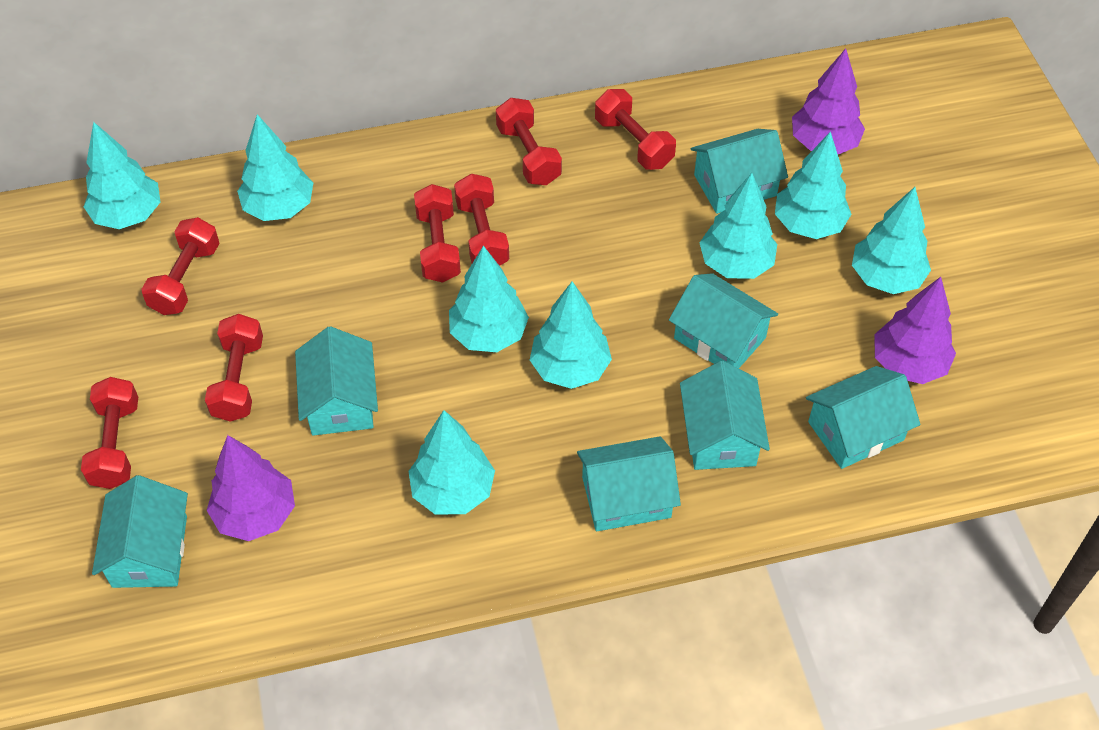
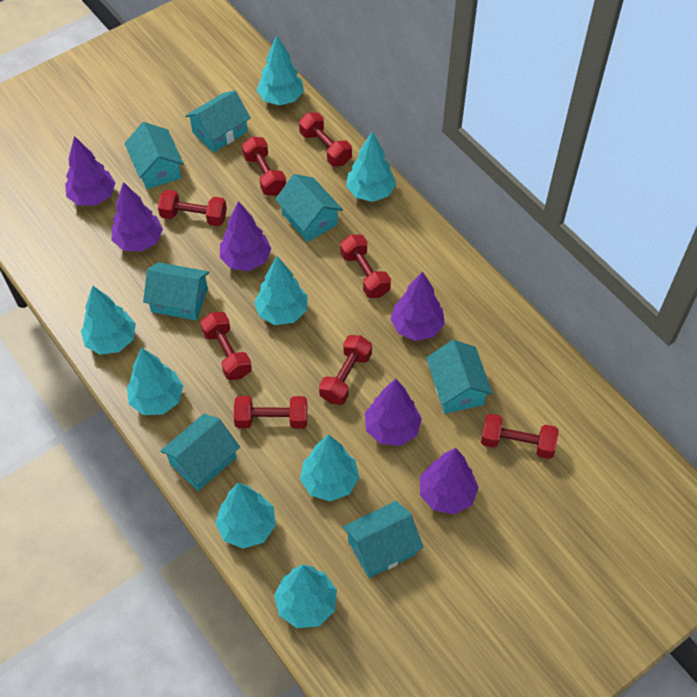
purple tree: [207,435,295,541] [792,48,865,154] [874,277,956,384] = 3 -> [65,136,115,206] [112,182,163,252] [220,201,271,271] [365,379,422,446] [390,271,445,341] [420,448,479,514] = 6
red dumbbell: [81,377,138,489] [141,217,220,315] [205,314,263,422] [414,184,461,283] [454,174,509,266] [496,98,562,185] [595,89,676,170] = 7 -> [158,190,227,226] [200,312,252,380] [234,396,307,429] [242,136,286,196] [299,112,352,167] [319,335,372,405] [340,235,391,298] [481,414,558,459] = 8

